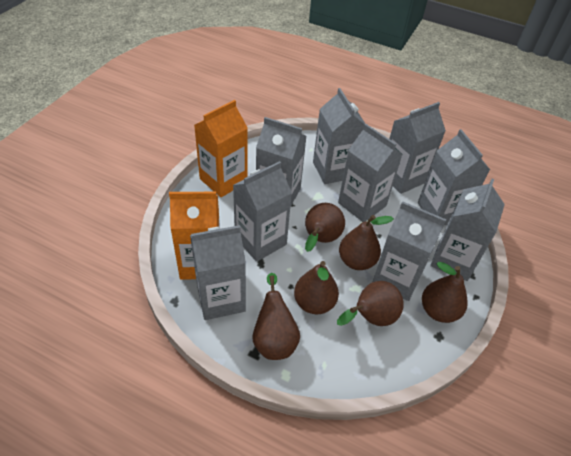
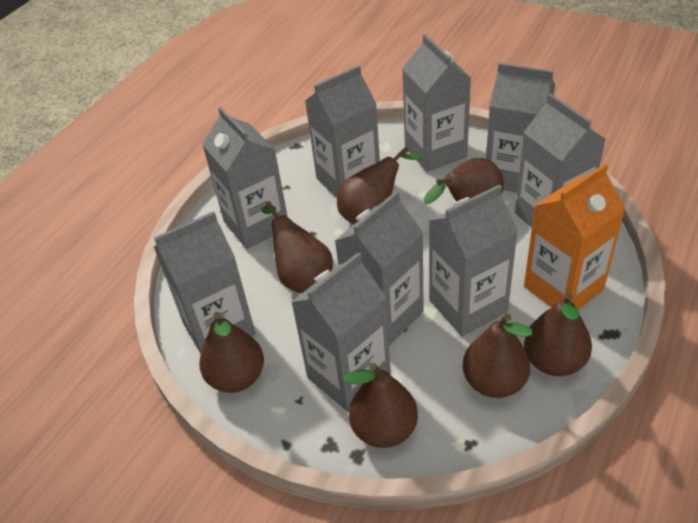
brown pear: [253,273,300,360] [294,261,339,314] [305,203,345,252] [337,281,404,326] [339,215,394,270] [422,262,468,323] = 6 -> [199,312,264,393] [262,201,333,293] [337,147,423,225] [343,363,418,448] [424,158,504,204] [463,313,533,398] [524,293,592,376] = 7
orange carton: [169,192,220,280] [194,100,248,197] = 2 -> [524,163,625,309] = 1

